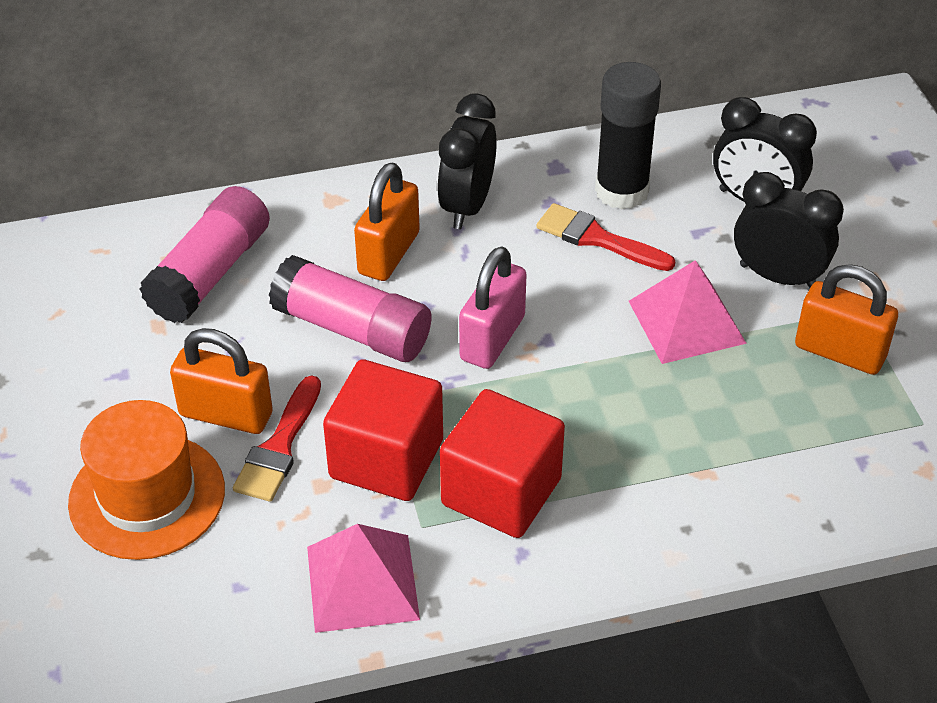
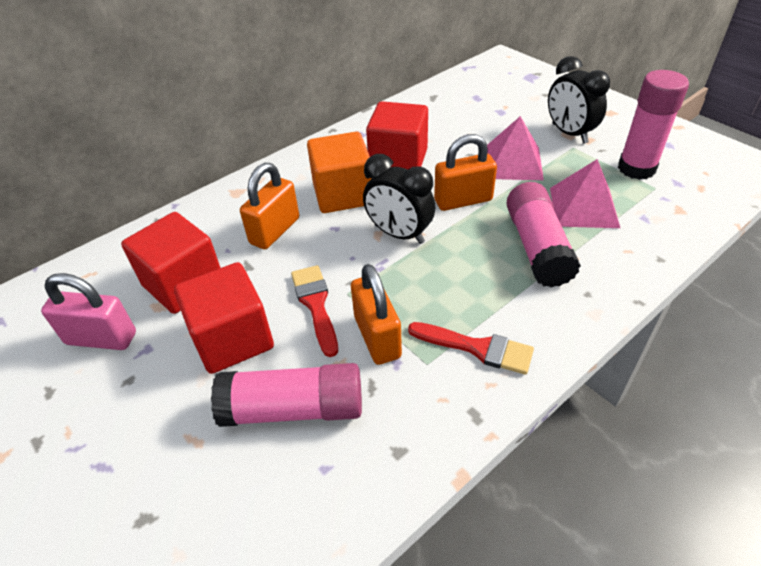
black clock: [437,94,497,229] [713,97,817,201] [734,172,844,288] = 3 -> [363,154,435,244] [548,56,610,144] = 2
black glue stick: [595,62,661,209] = 1 -> none = 0
orange cube: none = 0 -> [307,132,372,213] = 1
orange hat: [68,400,225,560] = 1 -> none = 0
pink glue stick: [139,186,270,323] [269,255,432,362] = 2 -> [211,363,362,427] [506,182,581,287] [618,70,689,180] = 3
red cube: [323,359,443,501] [440,389,565,538] = 2 -> [121,212,221,314] [174,262,274,374] [366,101,428,170] = 3

